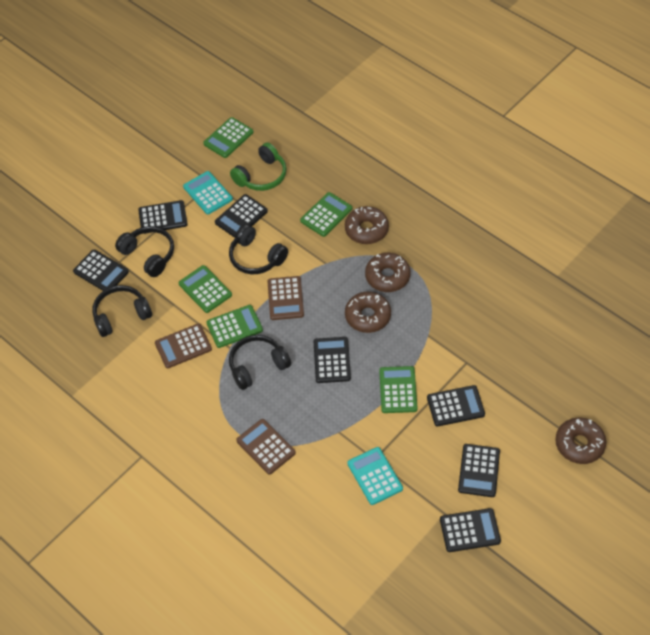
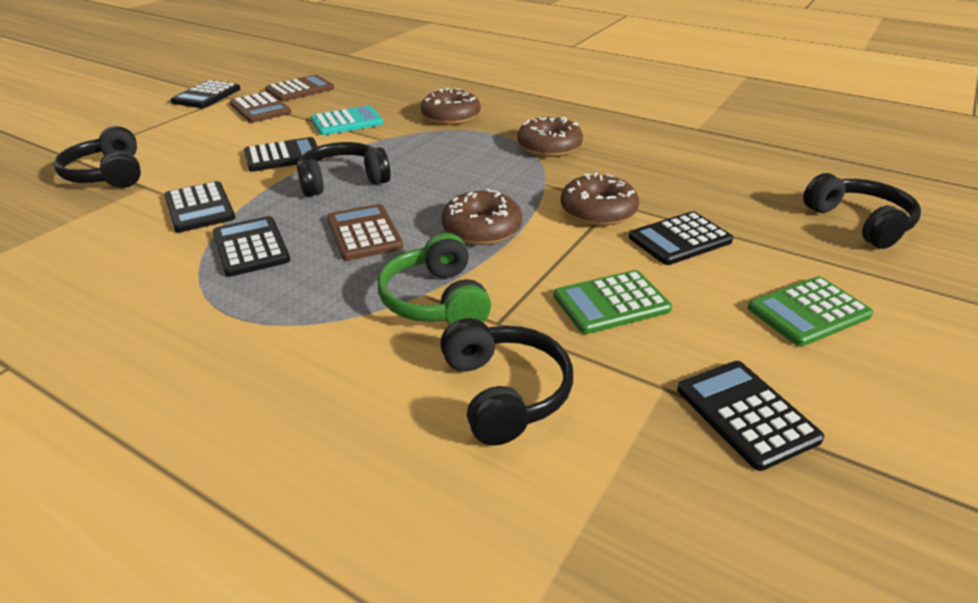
black calculator: [73,250,129,291] [138,200,188,234] [215,194,268,238] [314,337,351,383] [427,385,485,426] [440,508,501,552] [458,444,500,497] = 7 -> [164,181,235,233] [171,80,240,108] [213,216,290,277] [244,137,322,172] [629,211,733,265] [677,361,824,471] = 6
green calculator: [179,265,232,313] [203,117,253,158] [206,305,263,348] [300,192,352,237] [379,366,418,413] = 5 -> [554,270,672,334] [748,276,873,346] = 2
turquoise calculator: [183,171,233,214] [347,447,403,505] = 2 -> [311,105,384,135] = 1

